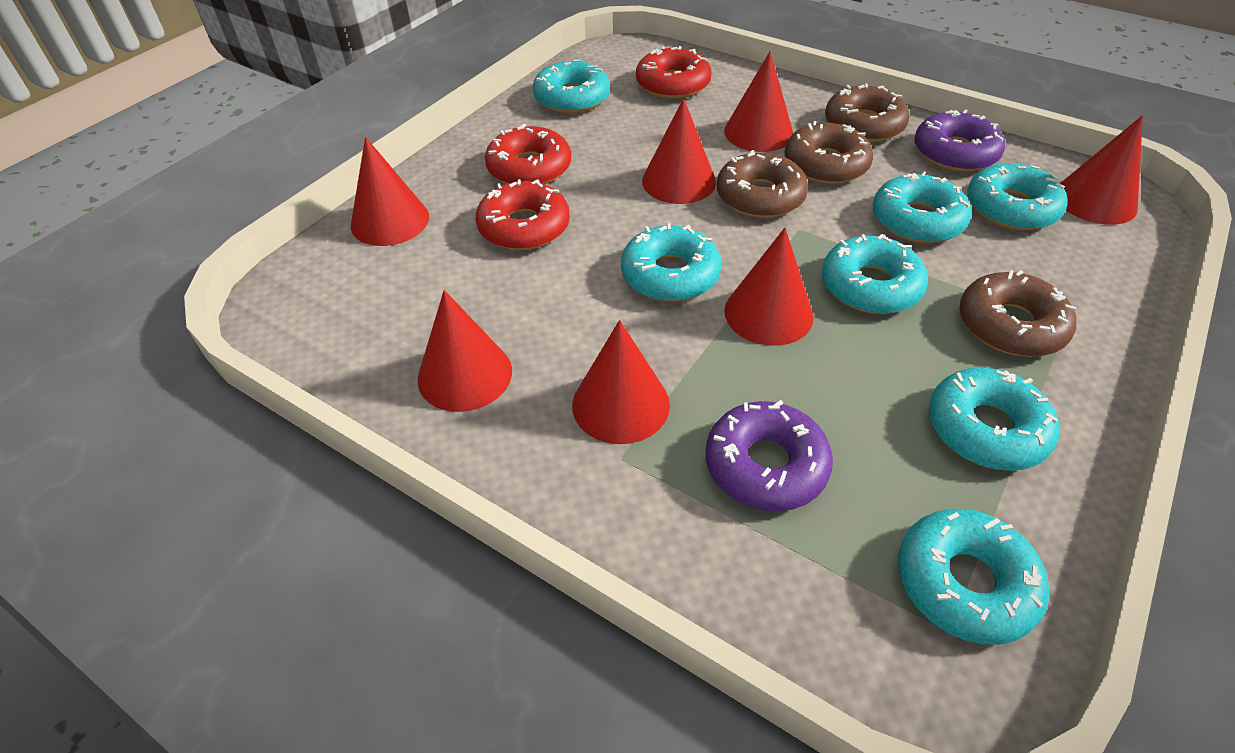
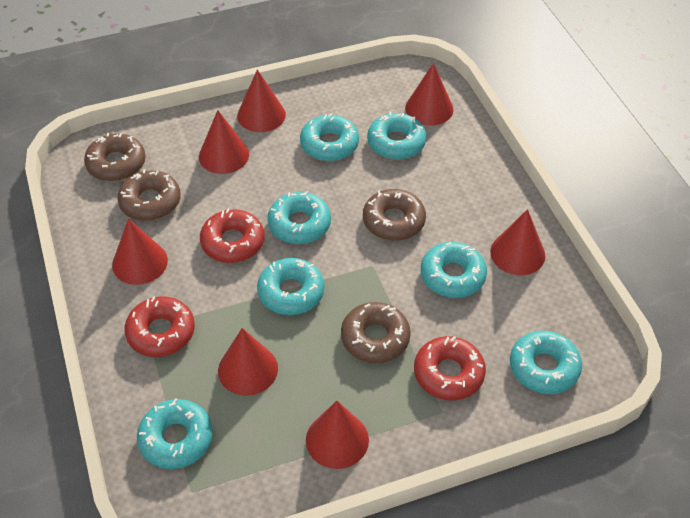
purple donut: [706,400,833,511] [915,109,1005,172] = 2 -> none = 0

